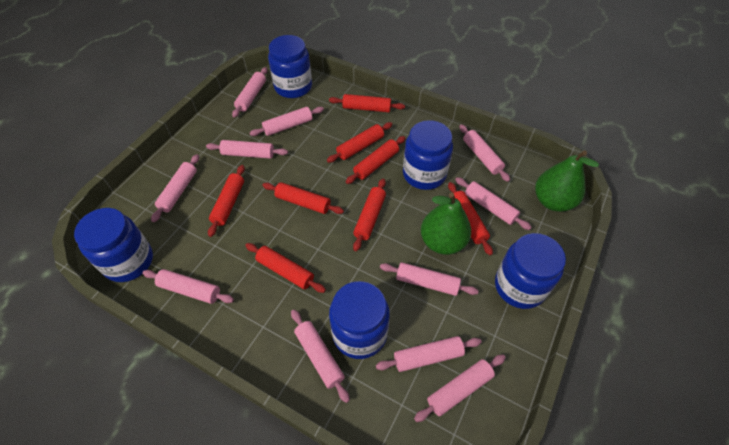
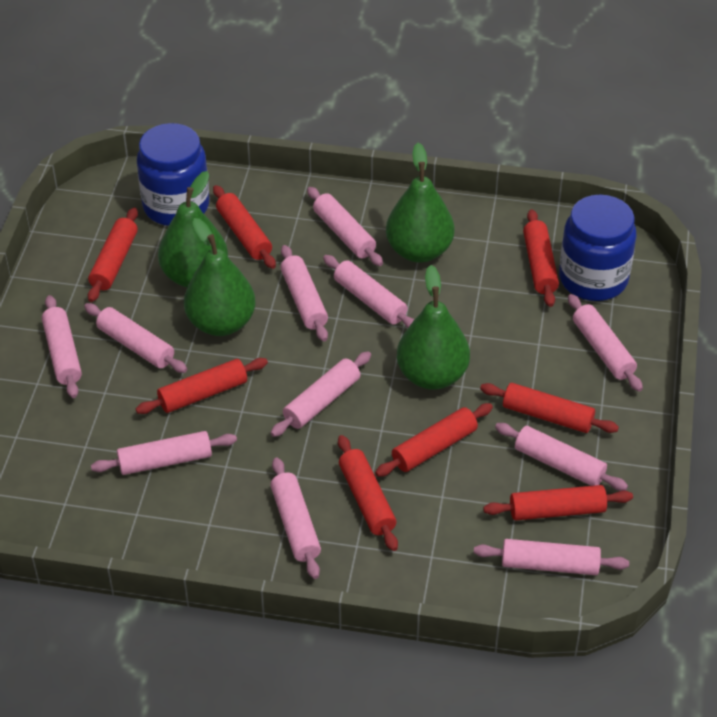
blue jar: [74,208,153,282] [268,35,312,98] [329,281,390,359] [403,120,453,190] [495,233,566,309] = 5 -> [137,123,209,226] [559,195,636,301] = 2
green pear: [421,193,471,255] [535,151,599,212] = 2 -> [158,171,228,287] [184,218,255,336] [386,143,454,263] [397,265,470,390] = 4

